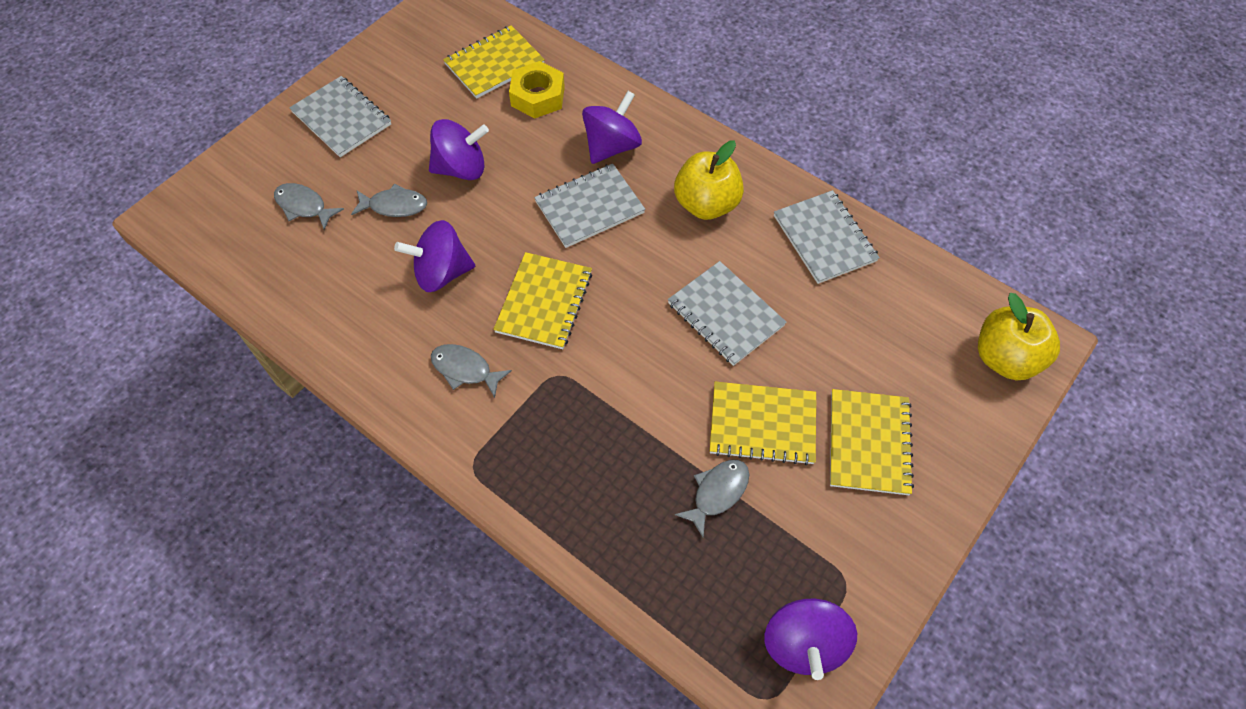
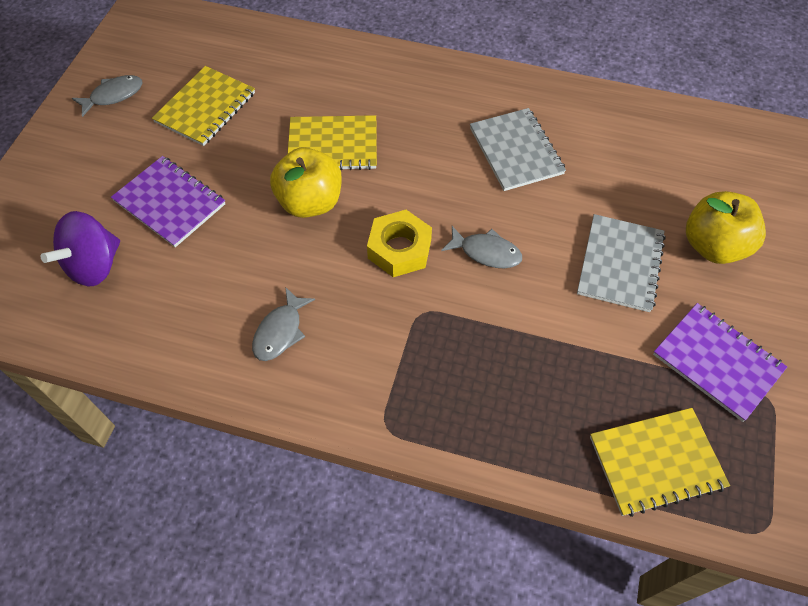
grey fish: [274,183,344,230] [351,183,427,217] [431,344,512,398] [675,460,749,537] = 4 -> [72,75,143,117] [252,287,315,361] [441,226,522,268] = 3
grey notebook: [289,76,391,157] [534,163,645,248] [668,261,787,366] [774,190,880,284] = 4 -> [470,108,566,191] [577,214,666,312] = 2
purple notebook: none = 0 -> [111,156,225,247] [653,303,787,422] = 2
purple spinning top: [394,220,475,292] [429,119,489,180] [582,91,642,164] [764,599,857,680] = 4 -> [41,211,120,286] = 1
yellow notebook: [443,25,545,99] [493,252,592,349] [710,381,816,465] [830,389,914,495] = 4 -> [152,66,255,146] [288,115,377,170] [590,408,730,517] = 3

